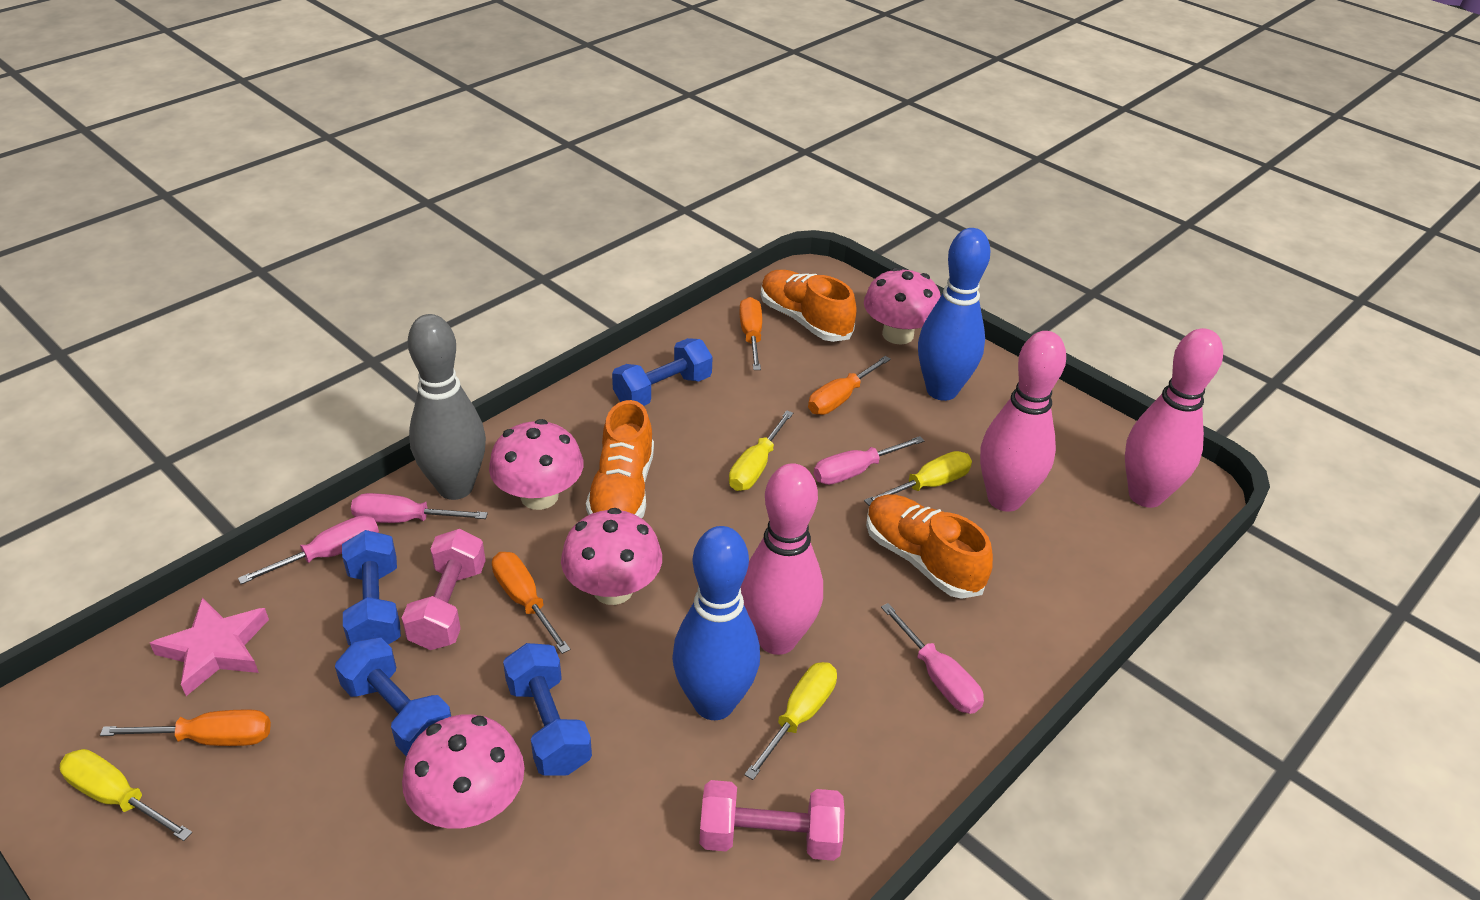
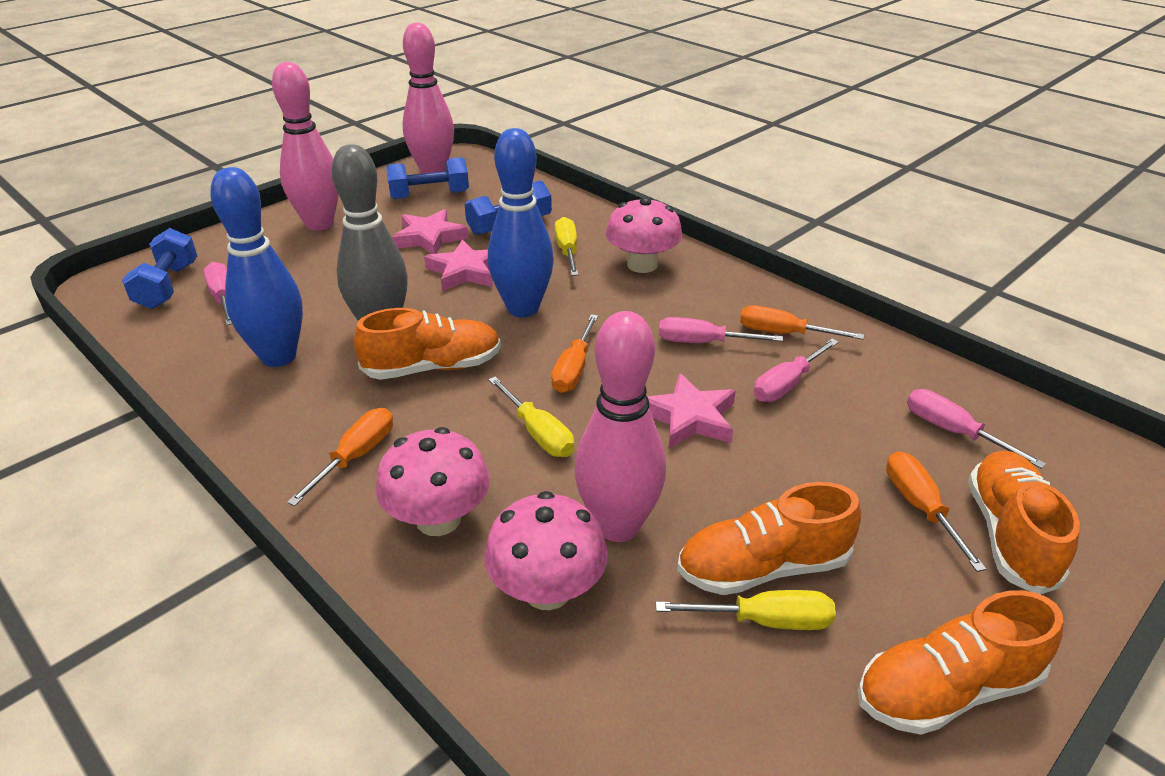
blue dumbbell: [335,638,451,756] [342,530,401,646] [503,643,592,776] [612,338,712,406] = 4 -> [122,228,197,309] [386,157,469,199] [465,180,552,235] = 3
orange shoe: [586,400,654,519] [761,270,857,342] [866,494,993,599] = 3 -> [354,308,501,380] [677,482,861,595] [858,590,1063,735] [968,451,1080,594] = 4
pink dumbbell: [402,529,486,650] [700,780,845,861] = 2 -> none = 0
pink mushroom: [402,714,525,829] [489,419,583,510] [561,508,662,605] [864,267,941,345] = 4 -> [376,427,490,536] [484,491,608,610] [606,197,683,273] = 3
pink star: [150,598,269,696] = 1 -> [392,209,468,254] [424,239,493,291] [647,373,736,449] = 3
yellow screwdriver: [60,749,192,841] [729,410,793,491] [744,662,837,780] [864,451,972,506] = 4 -> [488,376,574,457] [555,217,579,276] [656,590,836,630] = 3

